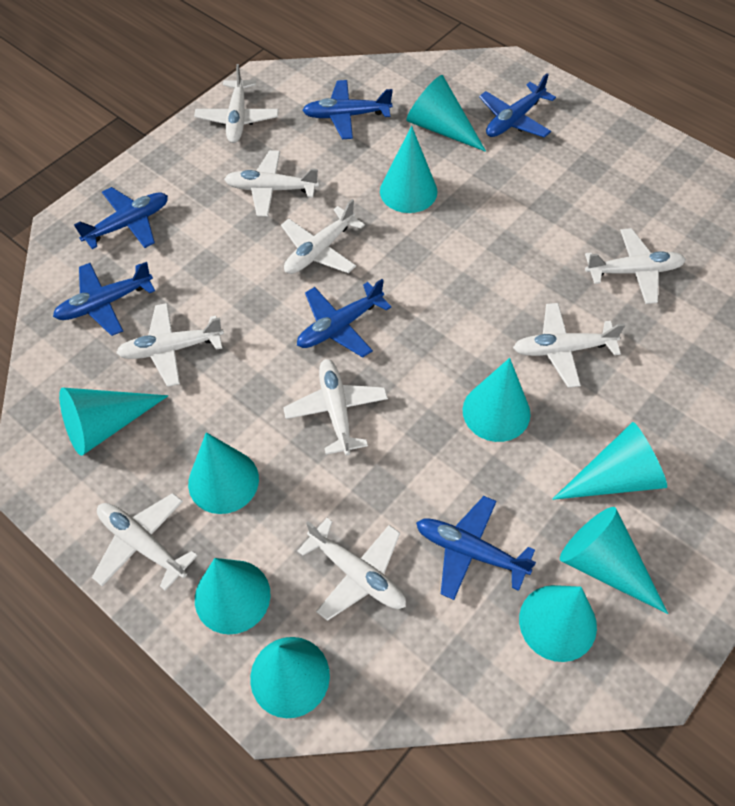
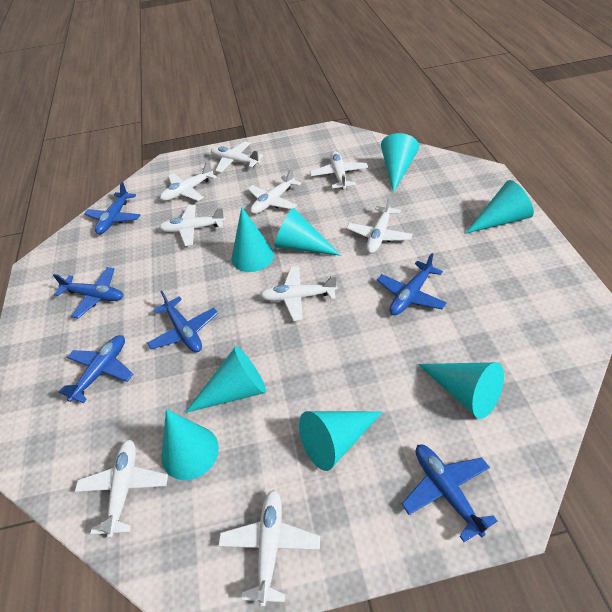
turquoise cone: [59,388,168,456] [188,432,259,514] [195,558,271,635] [250,637,330,718] [380,126,437,213] [406,75,486,152] [463,358,531,442] [519,585,597,662] [552,422,667,500] [560,507,668,614] = 10 -> [161,409,219,480] [185,346,266,413] [232,207,274,272] [274,208,341,256] [299,411,383,471] [381,133,419,193] [418,362,504,419] [465,180,534,234] = 8

